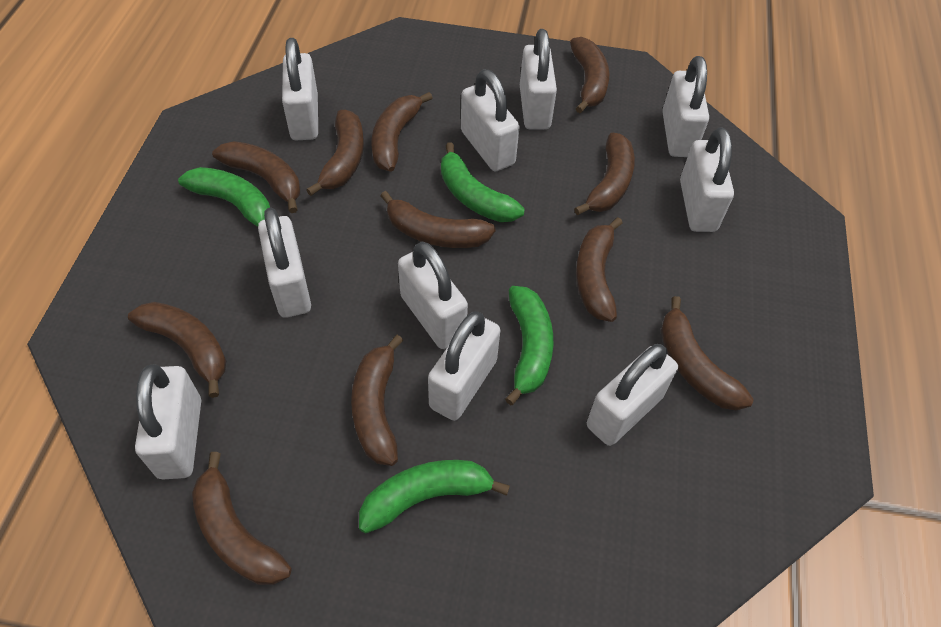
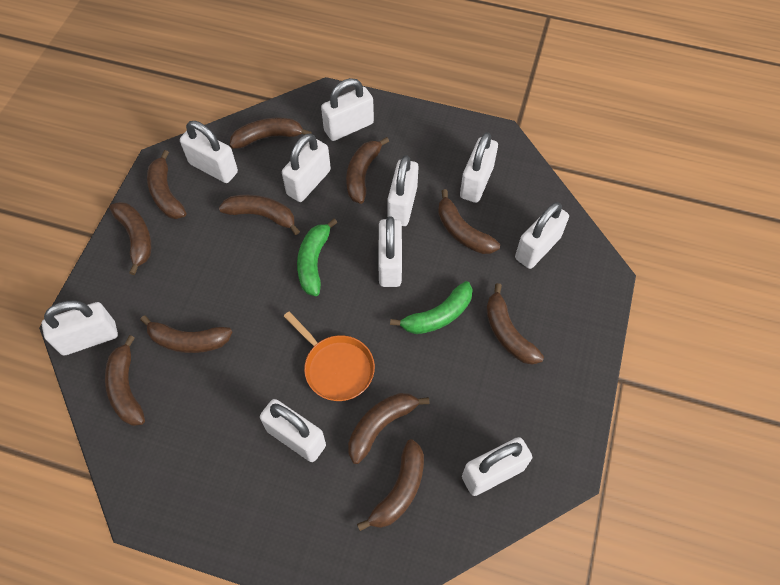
green banana: [178,167,270,227] [359,460,510,534] [441,143,524,222] [505,286,553,405] = 4 -> [297,219,337,296] [390,281,473,334] = 2
orange pan: none = 0 -> [283,311,375,401] = 1

